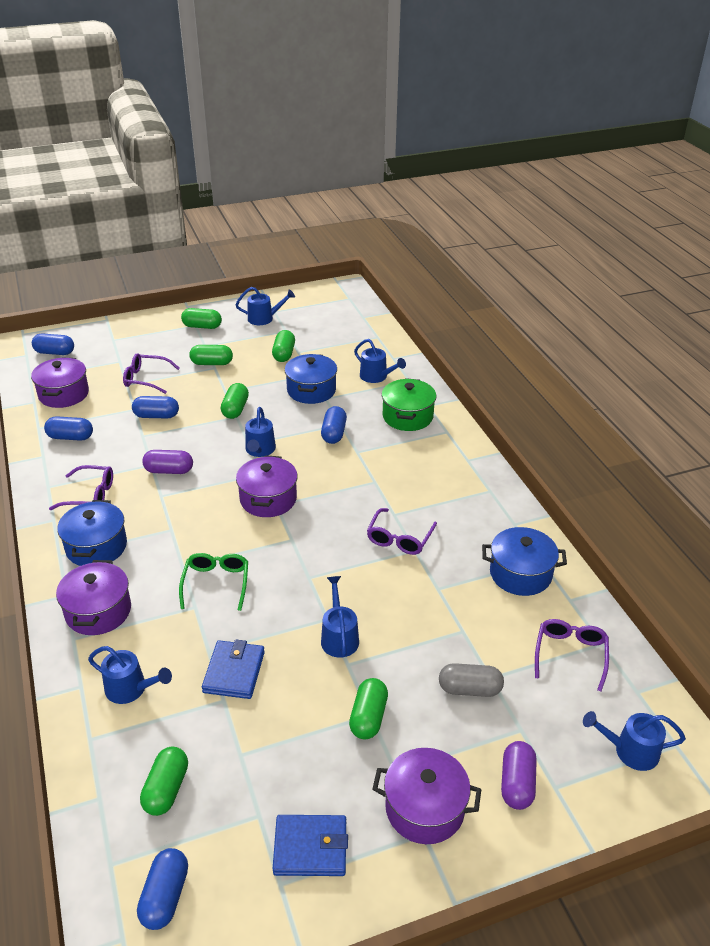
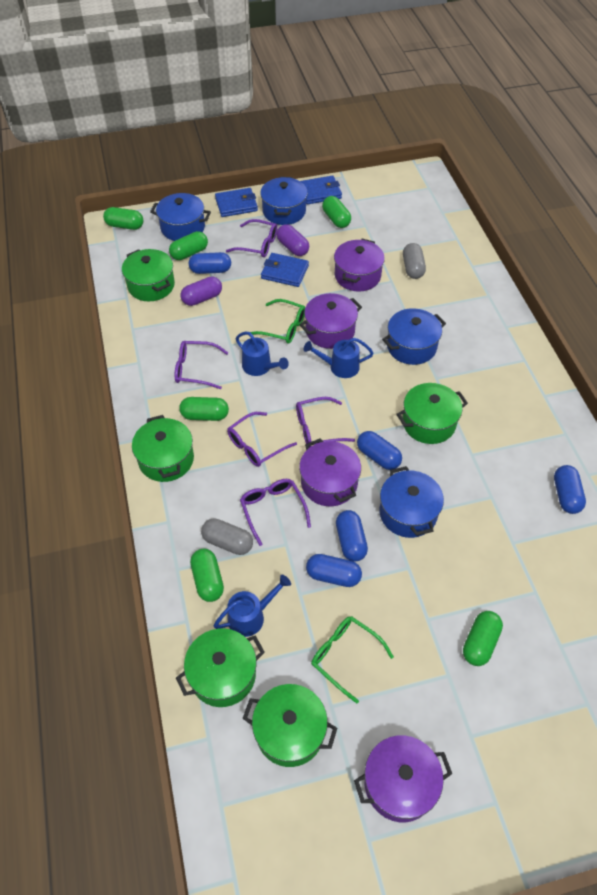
blue pot: [57,500,127,566] [284,354,337,404] [482,527,567,596] = 3 -> [150,193,211,241] [260,177,308,225] [379,466,444,538] [382,308,446,365] = 4
blue wallet: [202,639,265,699] [273,815,348,876] = 2 -> [215,188,258,217] [261,253,309,287] [300,175,342,204] = 3
blue watering can: [88,646,172,704] [235,287,295,325] [245,407,276,457] [321,576,359,658] [354,339,406,383] [583,711,686,771] = 6 -> [214,575,291,637] [236,331,289,376] [304,338,374,378] = 3
green glasses: [179,553,248,611] = 1 -> [250,299,305,344] [311,616,394,704] = 2
green pot: [382,378,436,431] = 1 -> [122,249,175,301] [132,415,194,482] [176,628,265,707] [242,684,337,767] [396,383,468,444] = 5
grey capsule: [439,663,504,697] = 1 -> [201,518,253,555] [403,243,426,279] = 2
purple glasses: [49,465,113,510] [123,353,180,394] [367,508,437,555] [535,619,609,691] = 4 -> [175,341,228,389] [226,219,277,257] [227,412,297,467] [240,479,311,546] [296,397,355,448] = 5

